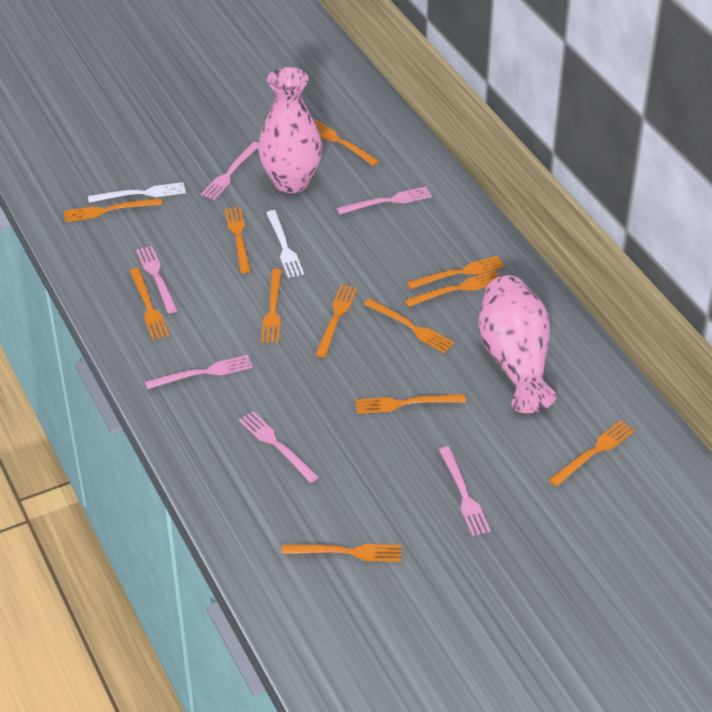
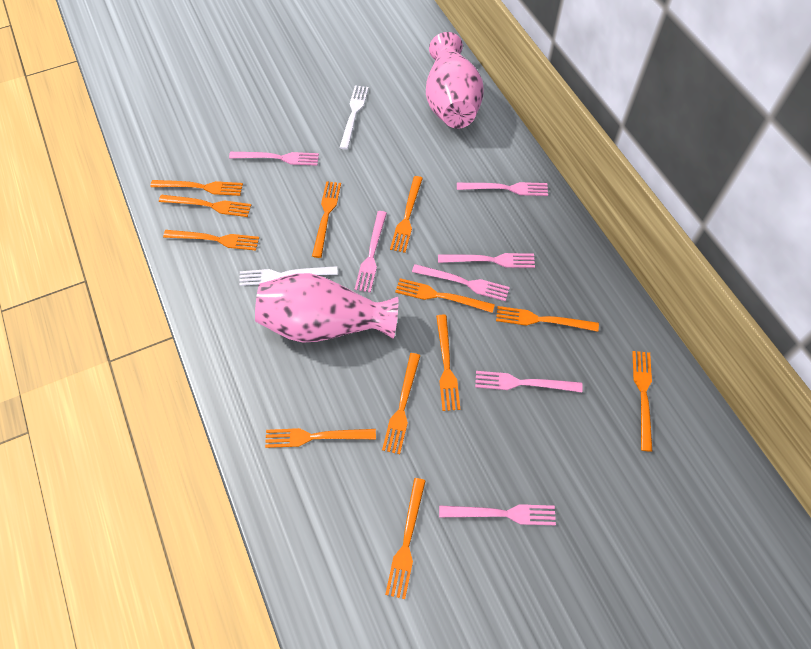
pink fork: [136,246,178,313] [145,355,253,389] [201,142,259,200] [239,411,319,483] [336,187,432,215] [439,446,491,536] = 6 -> [229,152,319,166] [355,211,387,292] [412,264,510,301] [438,253,535,268] [439,504,556,525] [457,182,548,196] [475,371,583,392] = 7

